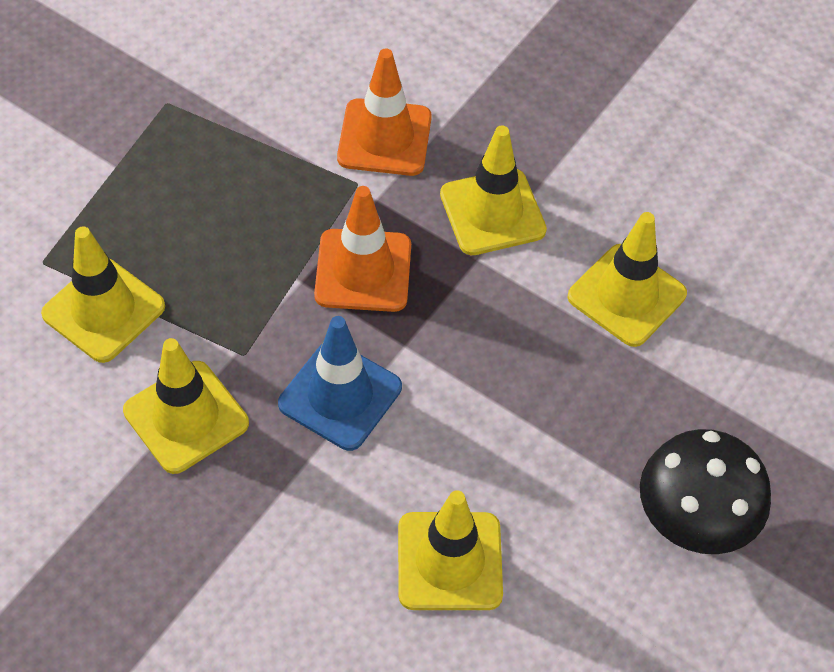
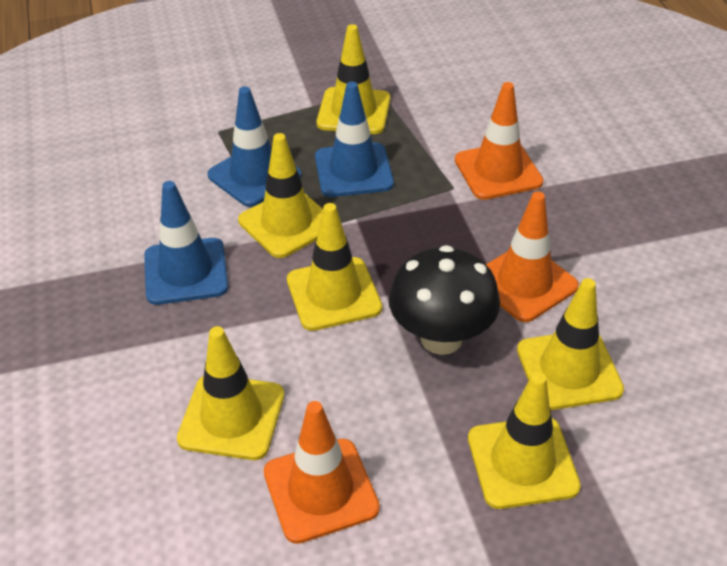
blue traffic cone: [278,316,402,451] = 1 -> [144,181,228,305] [207,86,301,207] [315,82,394,197] = 3
orange traffic cone: [314,186,411,312] [337,48,432,176] = 2 -> [264,401,380,544] [455,82,544,200] [486,191,579,322] = 3
yellow traffic cone: [41,226,165,363] [123,338,249,474] [398,490,503,610] [440,126,547,255] [568,212,687,347] = 5 -> [177,326,284,460] [238,133,323,258] [287,203,382,331] [317,24,390,134] [468,372,581,509] [517,278,624,410] = 6

